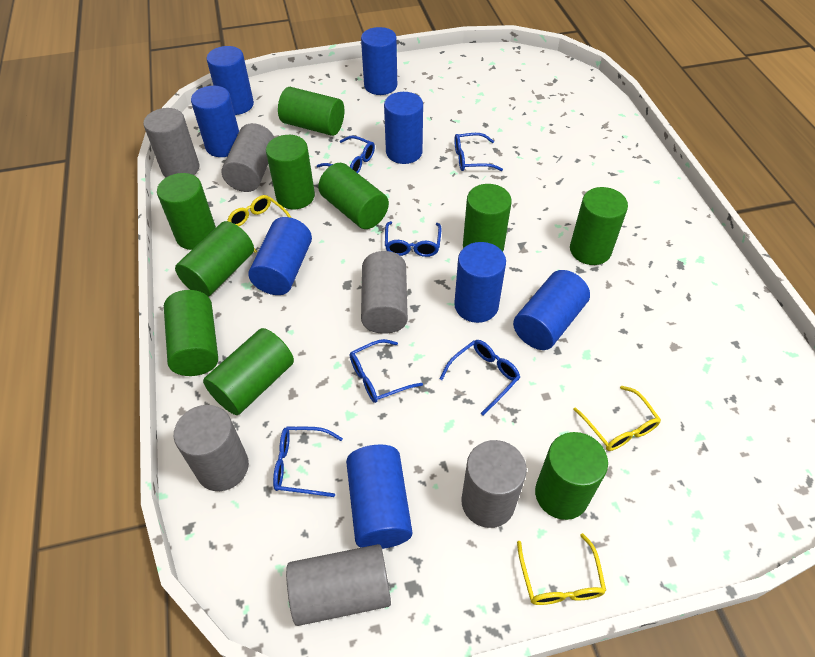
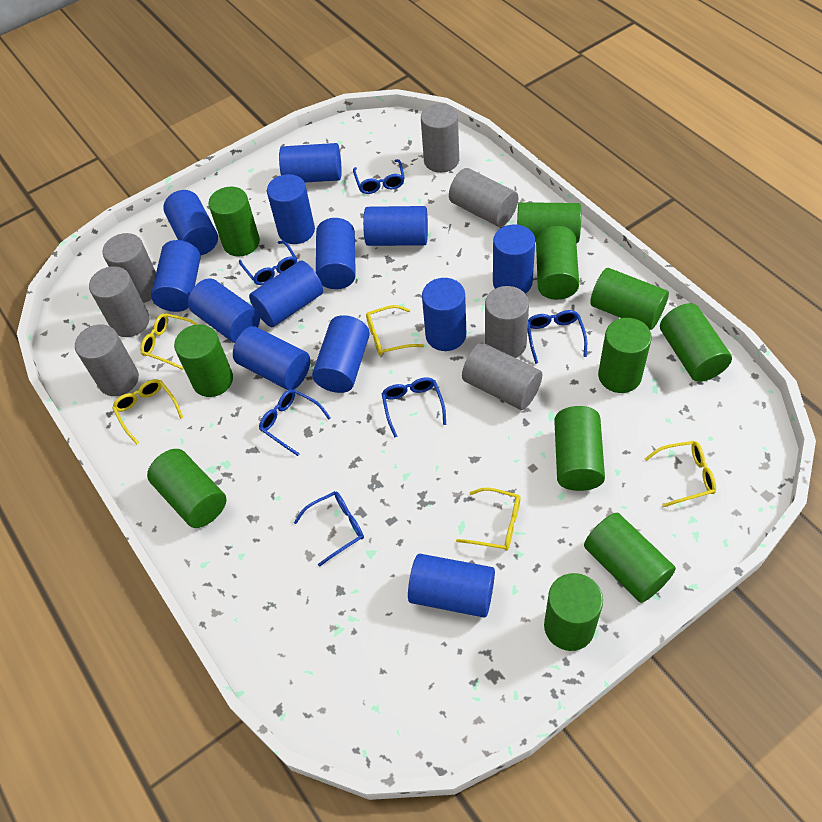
blue cylinder: [191,86,239,157] [207,46,254,115] [248,217,312,295] [346,444,412,549] [361,27,397,95] [384,92,423,164] [454,242,506,323] [513,270,590,350] = 8 -> [151,240,201,312] [163,190,218,255] [188,278,260,343] [233,326,310,390] [249,261,323,327] [267,174,315,244] [279,143,342,182] [312,315,370,393] [316,218,356,289] [363,206,428,246] [408,554,495,618] [422,278,466,351] [493,224,535,294] = 13
green cylinder: [157,173,216,250] [164,290,218,376] [175,221,254,297] [203,328,294,415] [266,135,315,209] [278,87,344,136] [318,163,389,229] [463,184,512,252] [535,432,608,520] [570,187,628,265] = 10 -> [147,449,226,528] [174,324,233,397] [208,187,260,256] [517,202,581,243] [536,226,579,300] [544,573,603,651] [554,406,605,491] [584,513,676,603] [590,268,669,330] [598,318,652,393] [660,303,732,382] = 11
grey cylinder: [143,108,199,177] [174,405,249,491] [222,123,274,192] [286,544,391,626] [361,251,408,334] [461,440,527,528] = 6 -> [75,324,139,396] [89,266,150,337] [103,233,156,303] [421,103,459,173] [449,168,518,227] [462,342,542,410] [485,286,529,358] = 7
yellow glasses: [227,195,291,253] [517,533,606,605] [573,386,661,451] = 3 -> [112,379,183,444] [140,313,197,370] [366,305,424,356] [456,488,520,551] [645,441,716,507] = 5

